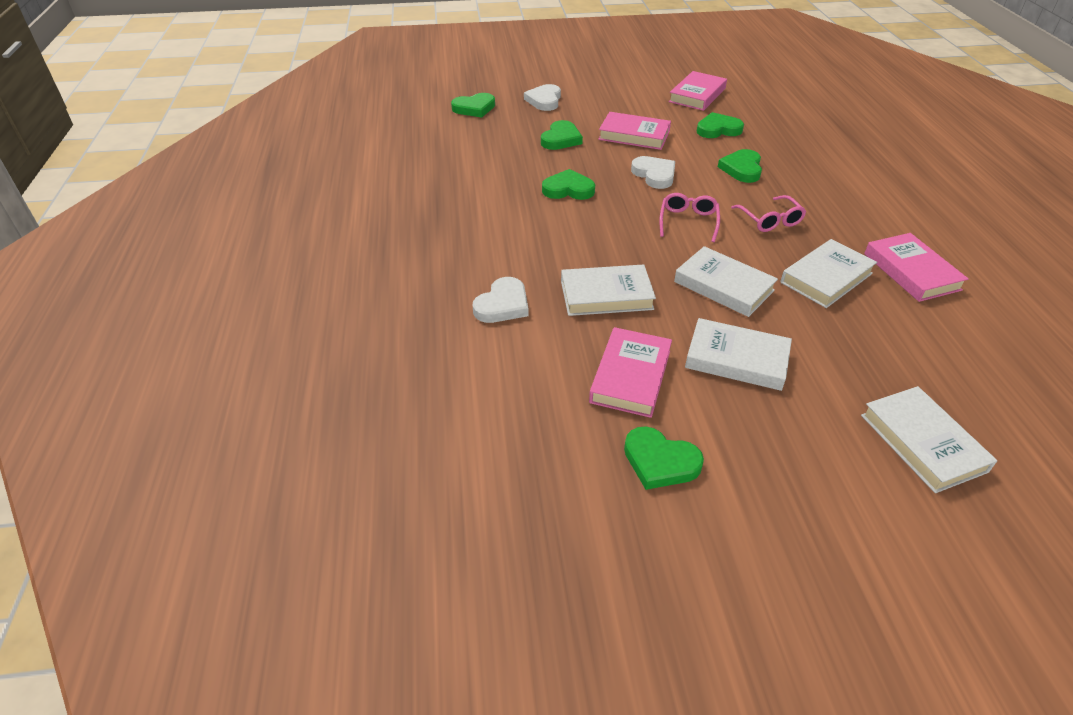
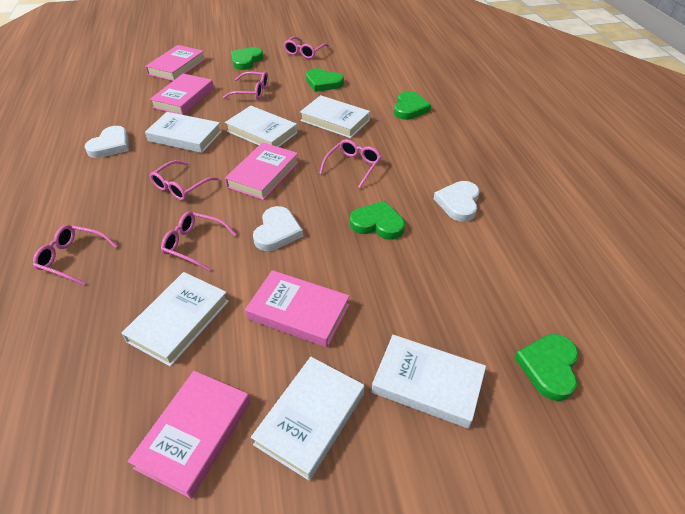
green heart: [451,93,495,118] [541,120,583,150] [542,169,595,200] [624,426,704,490] [697,112,744,138] [718,149,762,183] = 6 -> [231,47,263,70] [306,68,344,92] [350,201,405,240] [394,91,431,120] [514,334,578,401] = 5
pink book: [589,327,672,418] [598,112,671,150] [669,71,727,111] [864,233,969,302] = 4 -> [127,371,250,499] [145,45,205,81] [150,74,214,115] [225,142,299,200] [245,270,349,347] = 5
pink glasses: [659,193,720,242] [731,195,806,232] = 2 -> [33,225,118,285] [150,160,219,200] [161,212,237,271] [223,71,268,99] [284,36,329,59] [319,139,381,188] = 6
white book: [561,264,656,316] [674,246,778,317] [685,318,792,391] [780,239,877,308] [861,386,997,493] = 5 -> [121,272,229,367] [145,112,222,153] [225,106,298,147] [251,357,365,481] [300,95,370,138] [372,335,486,429] = 6

